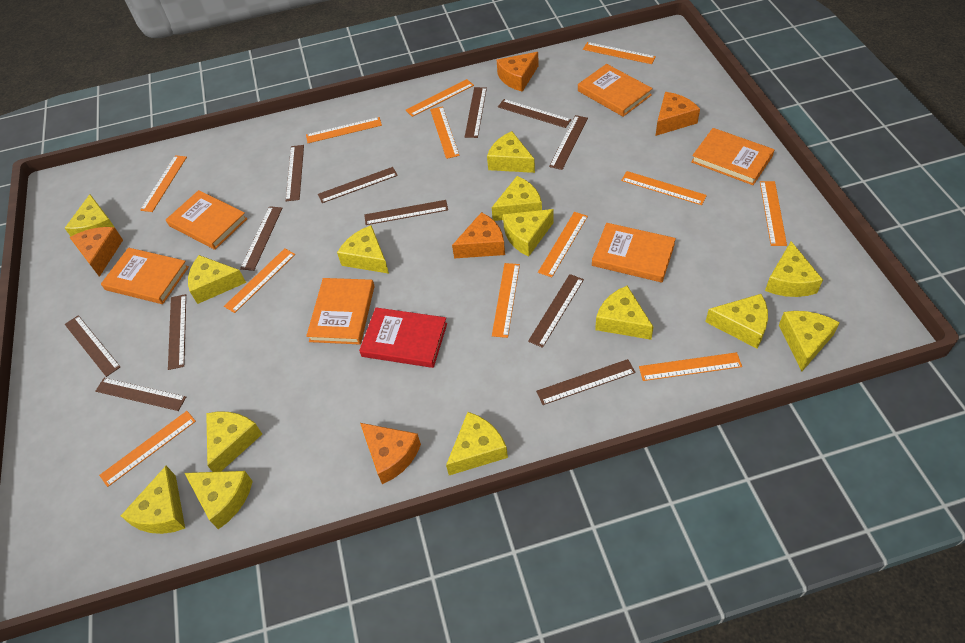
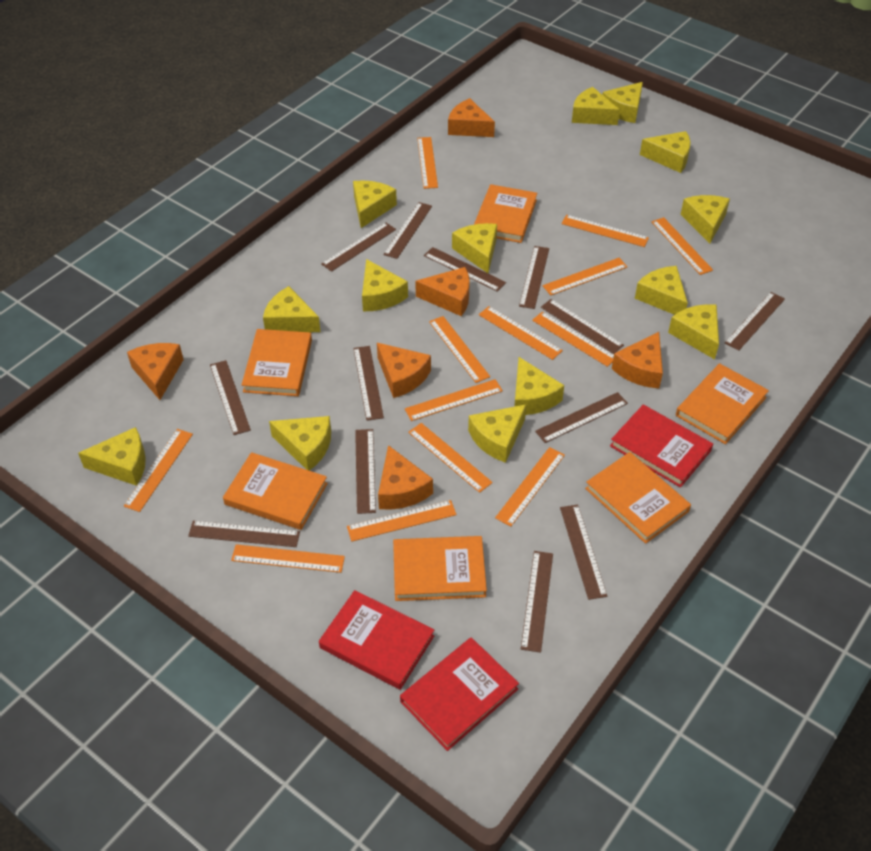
brown ruler: [65,315,120,377] [96,378,186,411] [168,294,186,370] [240,206,282,271] [286,145,304,201] [318,167,398,203] [364,200,448,225] [465,87,487,138] [498,99,571,128] [528,274,584,348] [536,359,636,405] [549,115,588,170] = 12 -> [188,521,300,547] [210,360,251,435] [321,222,396,272] [353,346,384,421] [355,429,376,514] [383,202,432,259] [424,247,506,292] [519,246,549,309] [521,551,553,653] [535,392,628,443] [541,299,624,354] [560,505,607,600] [725,292,785,351] = 13
orange cheese: [70,227,123,277] [360,423,421,484] [452,212,505,258] [497,52,539,92] [656,92,700,136] = 5 -> [127,343,184,400] [377,343,431,398] [378,445,433,510] [415,267,470,316] [448,98,495,137] [612,332,663,388] = 6
orange ruler: [99,411,196,487] [140,155,187,212] [224,248,295,313] [306,117,382,143] [406,79,474,117] [430,106,459,159] [492,263,520,338] [538,212,588,277] [583,42,656,64] [621,171,707,205] [639,352,742,381] [760,181,787,246] = 12 -> [124,429,193,512] [231,544,345,573] [347,500,457,542] [405,379,503,421] [408,423,493,493] [417,137,438,189] [429,316,490,383] [479,306,563,360] [495,447,565,527] [532,312,614,367] [543,258,628,296] [561,215,649,247] [652,217,713,275] = 13
red book: [359,308,447,368] = 1 -> [319,590,434,690] [400,637,519,751] [610,405,713,488] = 3

